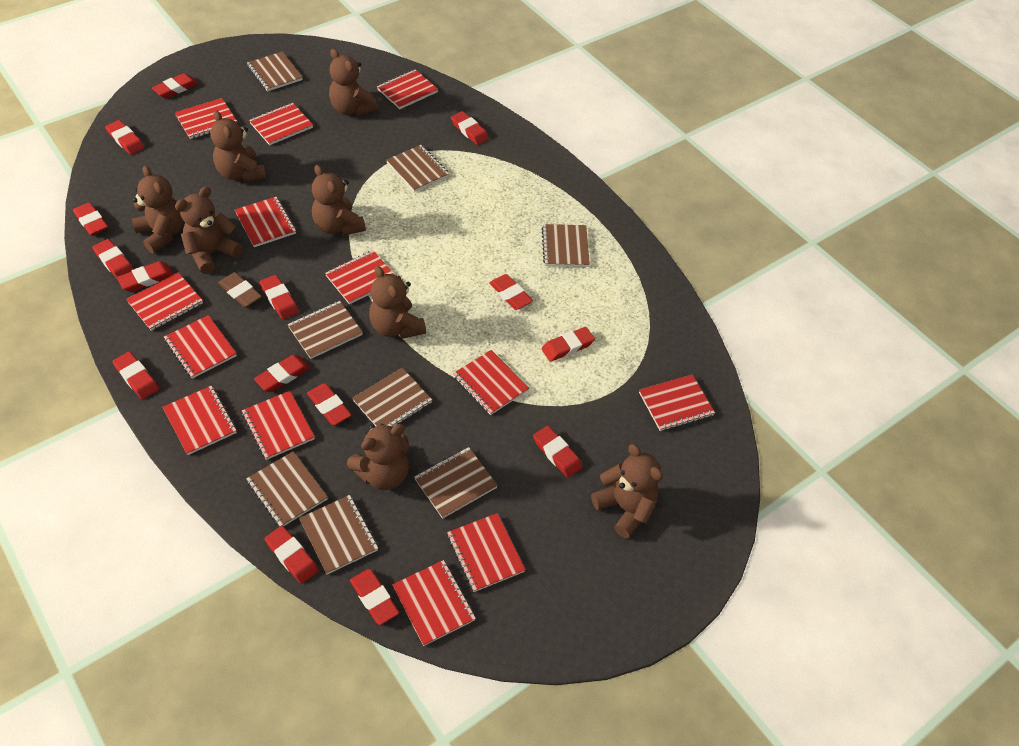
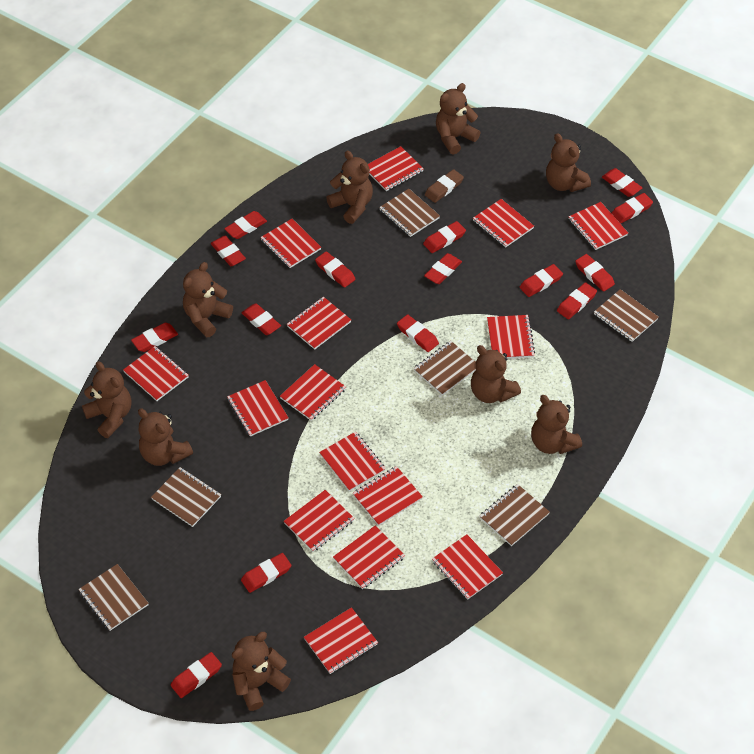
brown notebook: [246,451,328,526] [247,52,303,92] [288,301,363,359] [299,495,378,574] [352,368,432,427] [386,145,449,192] [414,447,498,519] [541,224,590,267] = 8 -> [78,564,149,631] [151,467,221,527] [379,189,440,237] [414,341,476,396] [480,484,550,546] [594,289,659,342] = 6
brown teddy bear: [132,166,183,253] [175,186,242,274] [210,110,266,182] [312,165,366,236] [329,49,378,116] [347,423,409,490] [369,266,426,339] [591,444,663,538] = 8 -> [82,361,131,438] [138,408,193,466] [183,262,233,337] [232,632,291,711] [326,151,373,224] [436,83,480,155] [471,345,521,403] [531,395,582,454] [546,133,591,192] = 9
red notebook: [126,272,203,331] [163,386,237,455] [164,315,237,379] [175,98,237,139] [235,197,296,247] [242,391,315,460] [249,103,313,145] [325,250,394,304] [377,69,438,109] [392,560,476,646] [447,513,526,592] [453,350,529,415] [639,375,715,431] = 13 -> [123,346,189,401] [227,380,288,437] [260,219,321,268] [280,364,346,421] [284,490,355,552] [287,297,351,350] [304,607,378,674] [319,432,386,491] [333,525,405,589] [353,466,423,526] [368,146,424,191] [432,534,503,599] [473,199,534,248] [487,315,535,359] [568,202,628,250] = 15

